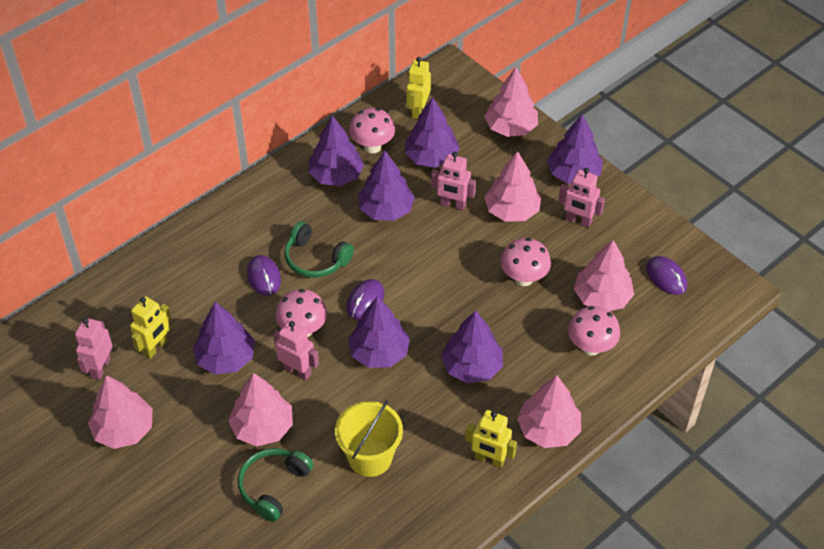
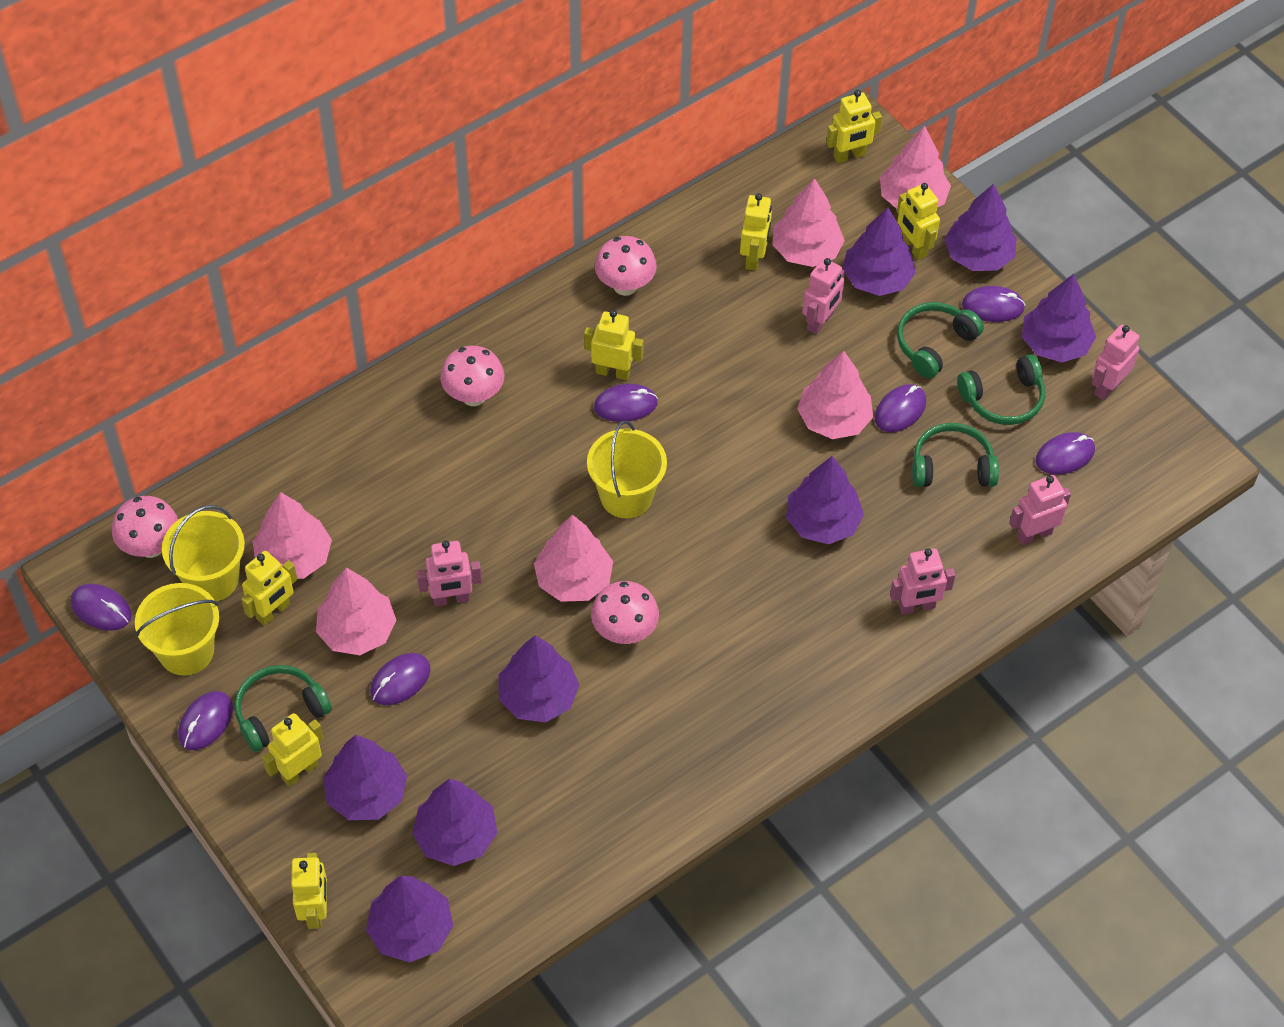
green headphones: [238,448,314,522] [284,221,354,278] = 2 -> [234,665,332,752] [897,302,984,378] [912,423,999,487] [957,354,1045,425] = 4
pink robot: [75,318,113,380] [273,321,319,380] [431,152,476,211] [558,168,605,228] = 4 -> [417,540,482,606] [802,258,845,335] [890,548,956,615] [1009,475,1071,545] [1092,325,1139,400] = 5
purple mouse: [247,255,281,296] [346,279,384,320] [646,256,687,295] = 3 -> [71,584,132,631] [178,691,233,750] [370,653,431,705] [594,384,658,422] [875,384,926,432] [962,286,1025,322] [1036,432,1095,475] = 7
purple tree: [193,302,255,375] [309,116,364,186] [348,296,410,368] [358,150,415,221] [405,97,460,168] [441,311,503,383] [547,114,603,184] = 7 -> [323,735,407,820] [366,876,453,962] [412,779,497,866] [499,635,579,722] [786,456,864,544] [843,208,916,296] [944,184,1017,271] [1022,274,1096,362] = 8
yellow bucket: [335,400,403,477] = 1 -> [135,583,219,676] [162,505,245,601] [587,421,667,518] = 3
yellow robot: [130,296,171,359] [407,57,431,119] [465,410,517,468] = 3 -> [241,551,297,626] [262,713,323,787] [291,853,327,929] [584,310,644,380] [740,193,772,271] [826,90,882,163] [897,183,940,260] = 7

